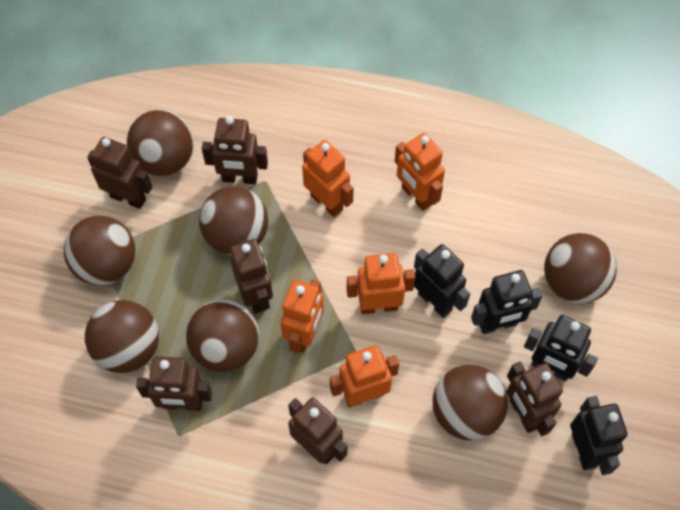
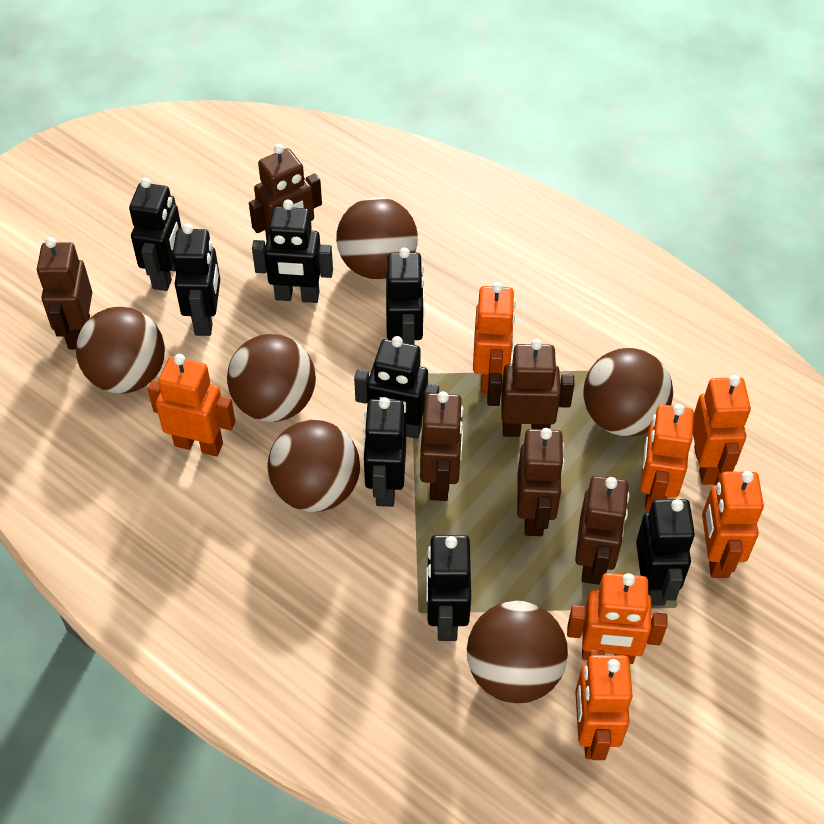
black robot: [414,244,470,318] [471,270,542,334] [524,315,598,381] [570,396,628,475] = 4 -> [129,178,182,291] [172,223,220,336] [252,200,333,303] [354,336,439,439] [363,397,406,507] [386,247,424,345] [426,535,471,641] [636,499,695,606] = 8
brown ball: [64,216,135,285] [85,300,159,373] [127,109,194,176] [186,299,259,372] [199,186,268,255] [433,365,508,440] [544,233,617,304] = 7 -> [76,307,165,394] [227,334,316,422] [267,420,360,512] [336,197,418,279] [467,601,568,703] [583,348,673,437] = 6
orange robot: [280,280,324,353] [302,140,354,217] [330,345,399,407] [347,253,415,314] [395,133,445,211] = 5 -> [147,354,235,456] [473,282,516,393] [567,573,668,664] [575,650,633,760] [640,404,694,512] [693,375,751,485] [702,471,764,578] = 7

